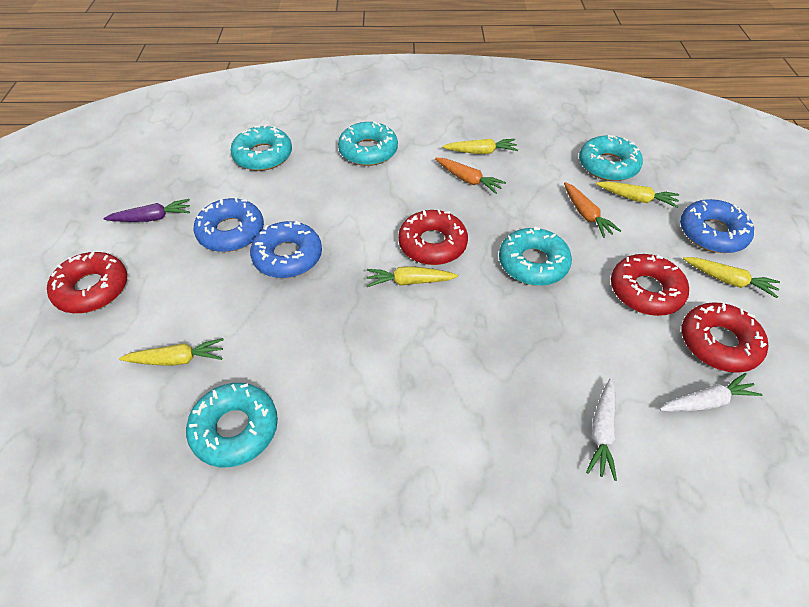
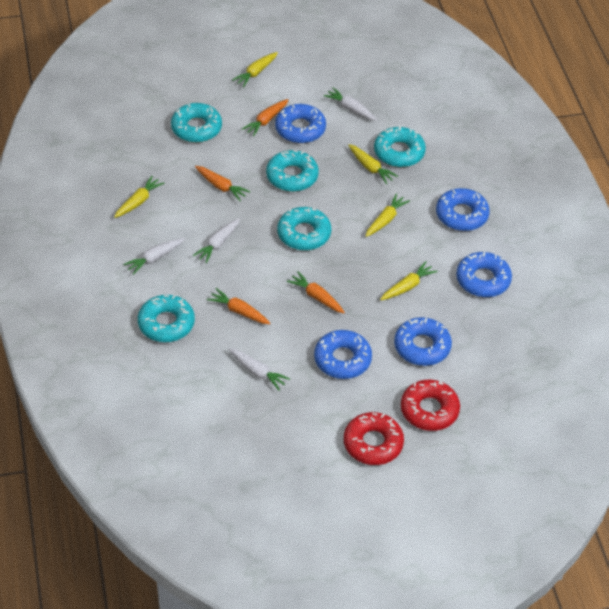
blue donut: [194,198,264,252] [250,221,322,278] [680,199,754,253] = 3 -> [275,104,326,143] [314,330,372,379] [394,317,452,366] [436,188,490,231] [456,252,512,297] = 5
orange carrot: [435,158,506,194] [564,182,621,238] = 2 -> [195,166,250,201] [207,288,270,324] [242,99,288,137] [287,271,345,313] = 4
purple carrot: [103,199,190,222] = 1 -> none = 0
red donut: [47,251,127,313] [398,209,468,265] [611,254,689,316] [682,302,768,373] = 4 -> [344,412,404,465] [401,380,460,431] = 2
white carrot: [586,379,617,481] [660,373,762,412] = 2 -> [123,238,185,275] [193,218,240,263] [228,348,290,391] [323,88,377,121] = 4

